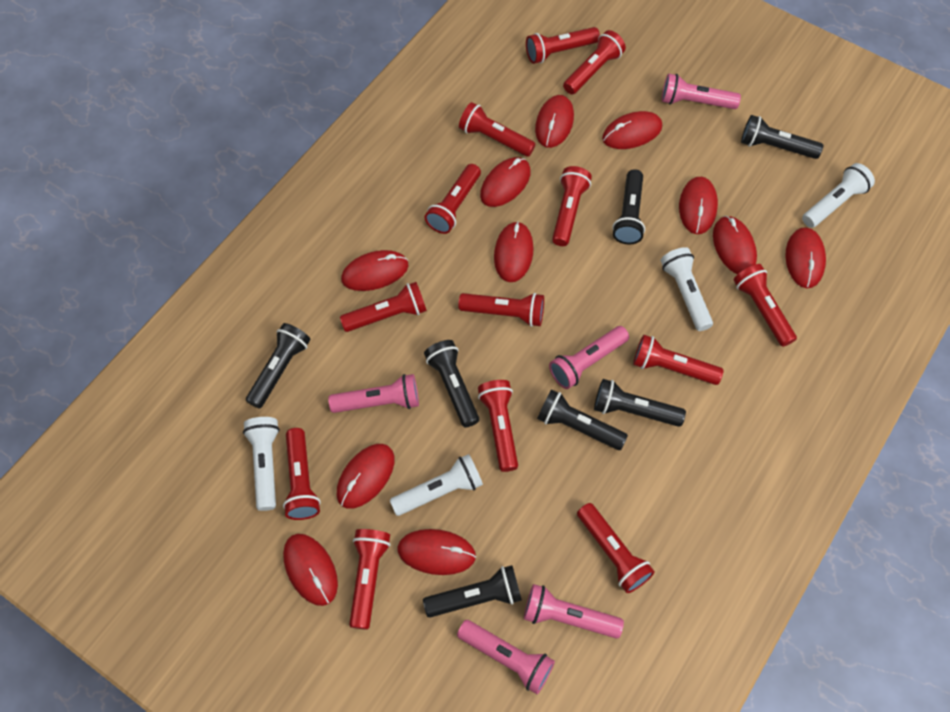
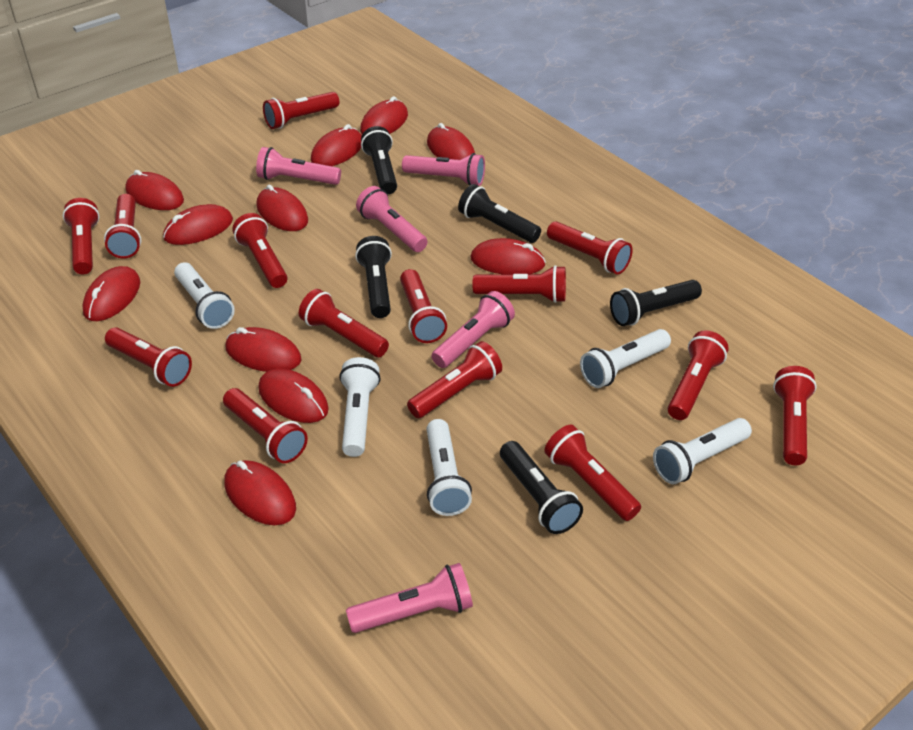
black flashlight: [246,323,311,409] [423,565,522,617] [424,340,479,428] [537,389,628,450] [594,379,686,427] [612,169,645,245] [741,115,823,159] = 7 -> [355,236,392,318] [361,126,397,194] [458,184,541,243] [500,441,583,534] [610,280,702,326] = 5
red flashlight: [283,428,321,520] [340,282,427,332] [349,529,390,629] [425,164,481,234] [458,293,544,327] [459,102,535,157] [478,380,518,472] [526,27,600,64] [552,166,592,246] [563,30,626,94] [577,503,655,593] [633,335,724,385] [733,264,797,347] = 13 -> [63,198,100,274] [104,194,141,259] [105,327,192,387] [223,388,308,463] [232,213,287,288] [263,92,339,129] [299,289,389,357] [400,269,447,343] [407,341,502,418] [472,265,566,303] [544,425,641,521] [547,222,633,274] [668,330,729,420] [773,366,817,465] = 14
white flashlight: [243,417,280,511] [390,454,483,516] [660,247,713,331] [802,163,875,228] = 4 -> [174,262,235,329] [339,357,381,457] [426,419,472,516] [580,329,671,388] [653,418,752,484] = 5

